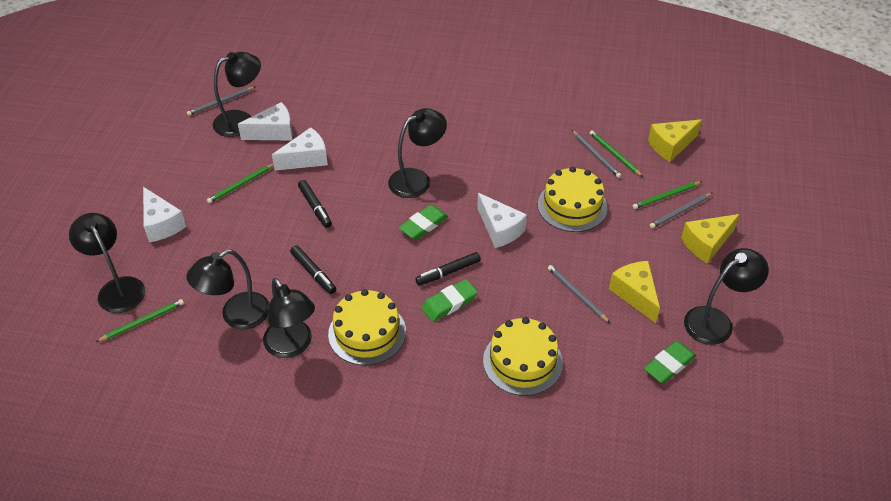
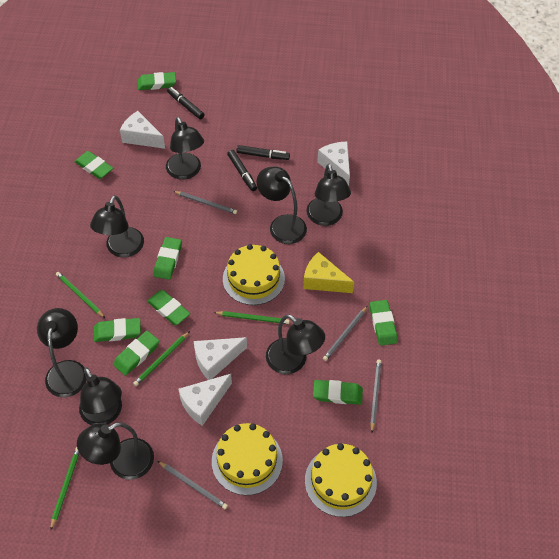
black lamp: [69,213,145,313] [186,249,269,329] [213,52,261,137] [263,278,315,358] [388,108,447,198] [684,248,769,345] = 6 -> [37,308,87,398] [77,422,154,480] [79,367,122,425] [90,195,144,258] [166,117,204,180] [257,167,307,244] [266,314,325,374] [306,164,351,226] = 8
green eraser: [399,205,448,240] [421,279,478,322] [644,341,696,384] = 3 -> [74,151,113,179] [94,318,141,342] [113,331,159,376] [137,72,176,90] [147,290,190,325] [154,237,182,280] [313,380,363,405] [370,300,397,346] = 8
yellow cheese: [609,261,660,323] [648,119,702,162] [681,214,740,264] = 3 -> [303,252,354,293] = 1

